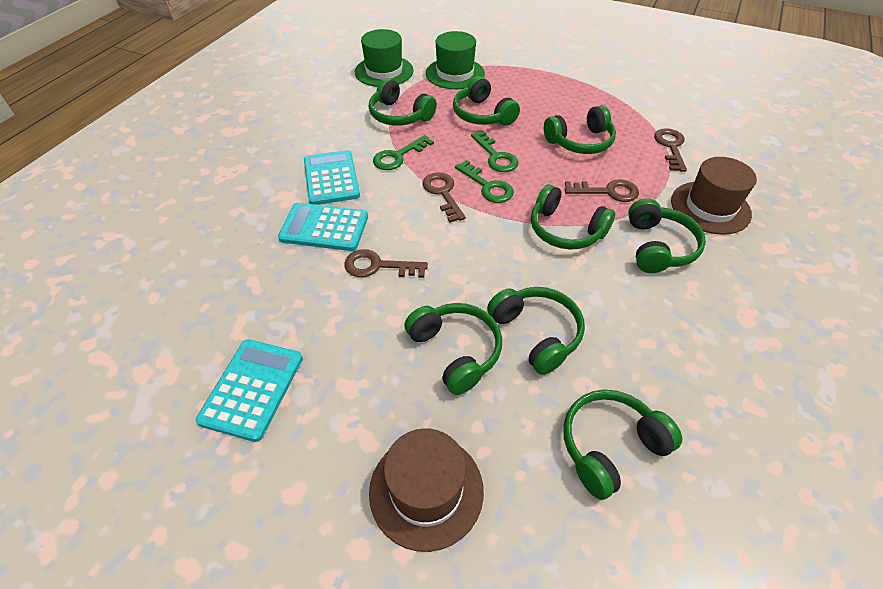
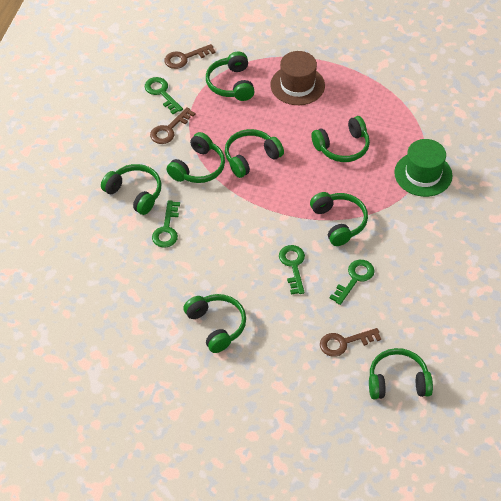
brown hat: [369,428,484,552] [671,157,757,235] = 2 -> [270,51,325,105] = 1
brown key: [344,249,428,278] [422,172,466,223] [565,180,639,202] [654,128,687,172] = 4 -> [150,107,195,144] [164,44,216,69] [320,328,381,357] = 3
green hat: [355,29,414,87] [426,31,485,89] = 2 -> [394,139,452,197] = 1
green key: [373,135,434,170] [455,160,514,203] [471,131,518,172] = 3 -> [145,77,183,114] [152,200,180,248] [279,245,305,294] [330,260,375,305] = 4
turquoise calculator: [196,339,303,442] [278,203,368,251] [304,150,360,205] = 3 -> none = 0

